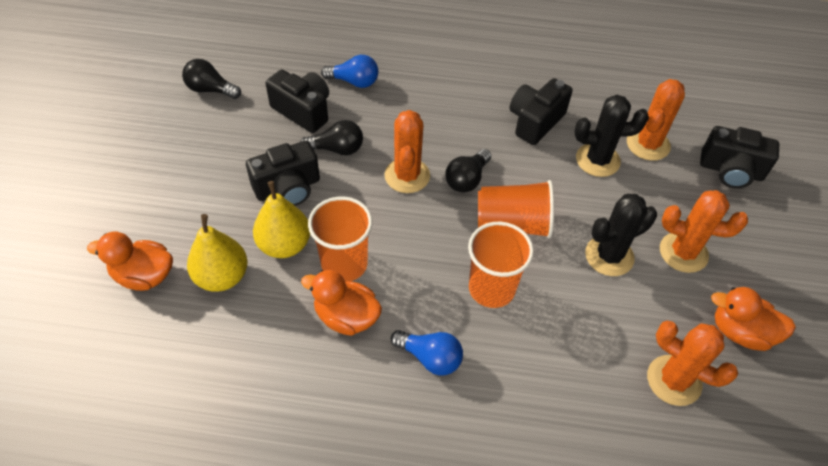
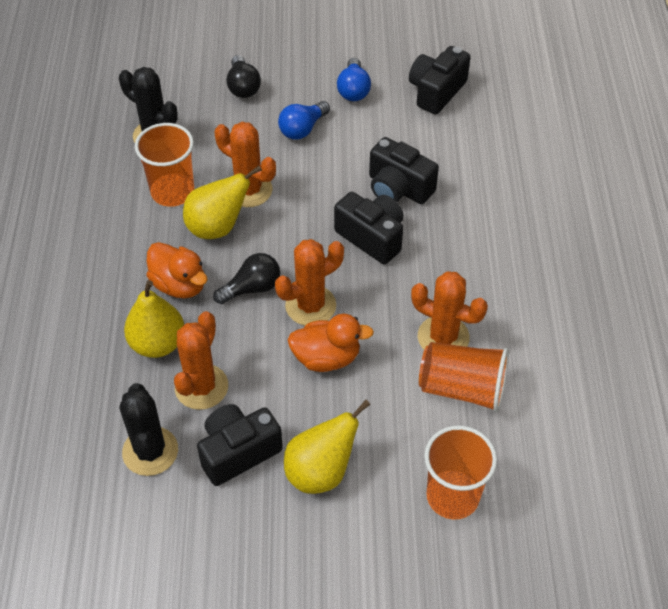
black light bulb: [182,59,241,99] [300,120,363,155] [445,149,491,193] = 3 -> [213,253,280,304] [226,55,261,98] = 2
orange duck: [87,232,173,291] [301,270,382,336] [711,287,796,351] = 3 -> [146,242,207,298] [288,314,374,372] = 2
yellow pear: [187,214,248,292] [253,181,310,258] = 2 -> [124,280,184,358] [183,166,262,239] [284,400,370,494] = 3

